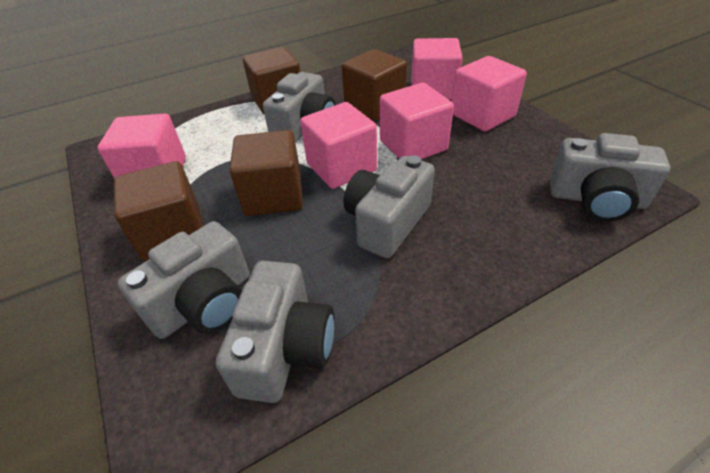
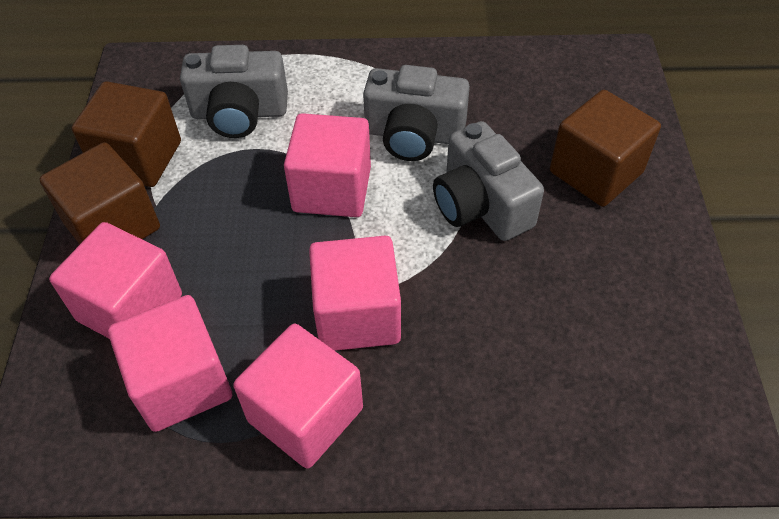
brown cube: [114,161,203,261] [229,130,303,216] [243,47,300,114] [342,49,407,121] = 4 -> [39,142,160,244] [72,81,181,187] [550,90,661,207] = 3
grey camera: [117,221,249,339] [216,261,335,403] [263,72,336,143] [344,155,435,259] [550,133,670,222] = 5 -> [180,45,288,138] [363,65,470,161] [433,121,544,241] = 3

